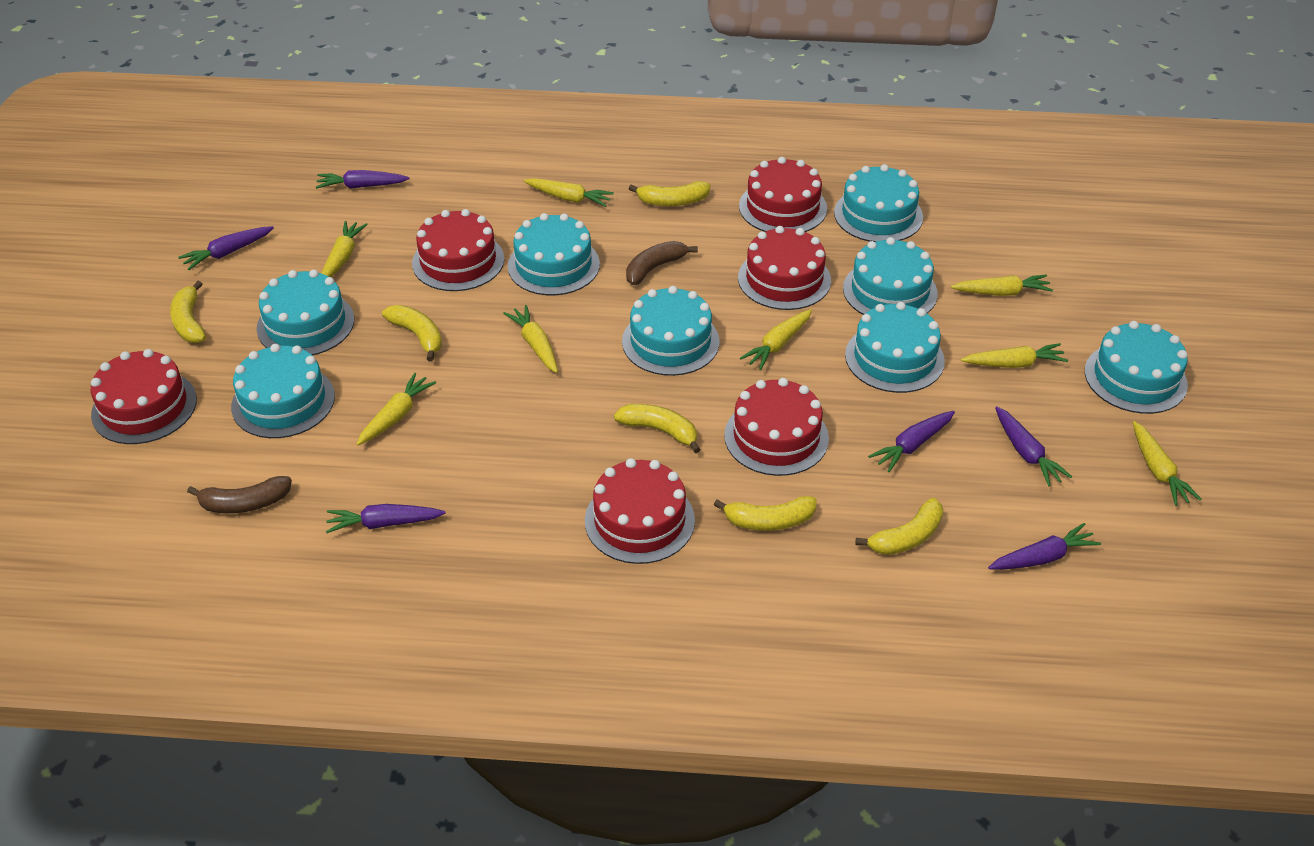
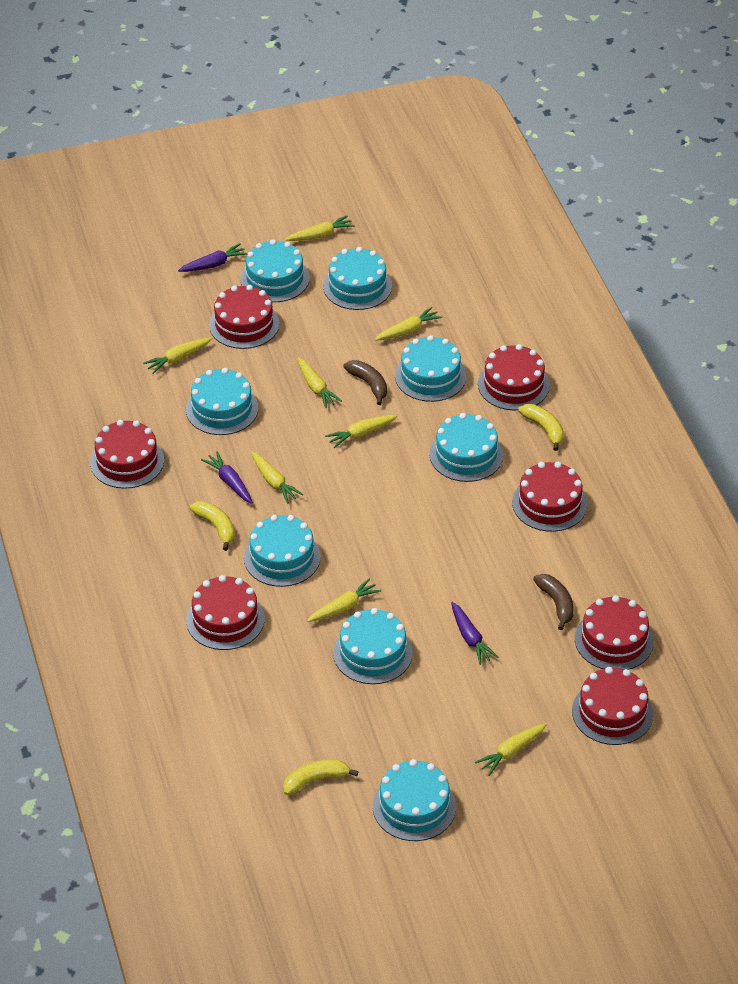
purple carrot: [178,226,274,270] [316,170,409,189] [326,504,446,533] [868,411,955,472] [988,523,1101,570] [995,406,1072,486] = 6 -> [178,243,248,272] [201,451,253,504] [451,602,498,665] = 3
red cake: [91,349,197,444] [412,209,504,291] [585,458,695,564] [724,378,829,476] [738,226,831,310] [739,157,827,232] = 6 -> [90,420,164,489] [186,575,265,650] [209,285,279,349] [478,344,550,410] [512,462,587,532] [572,667,653,745] [575,595,654,670] = 7
yellow banana: [170,281,206,343] [382,305,442,361] [614,404,701,453] [629,181,710,206] [714,496,817,531] [855,498,943,555] = 6 -> [190,501,235,551] [283,759,359,795] [518,404,564,451] = 3

